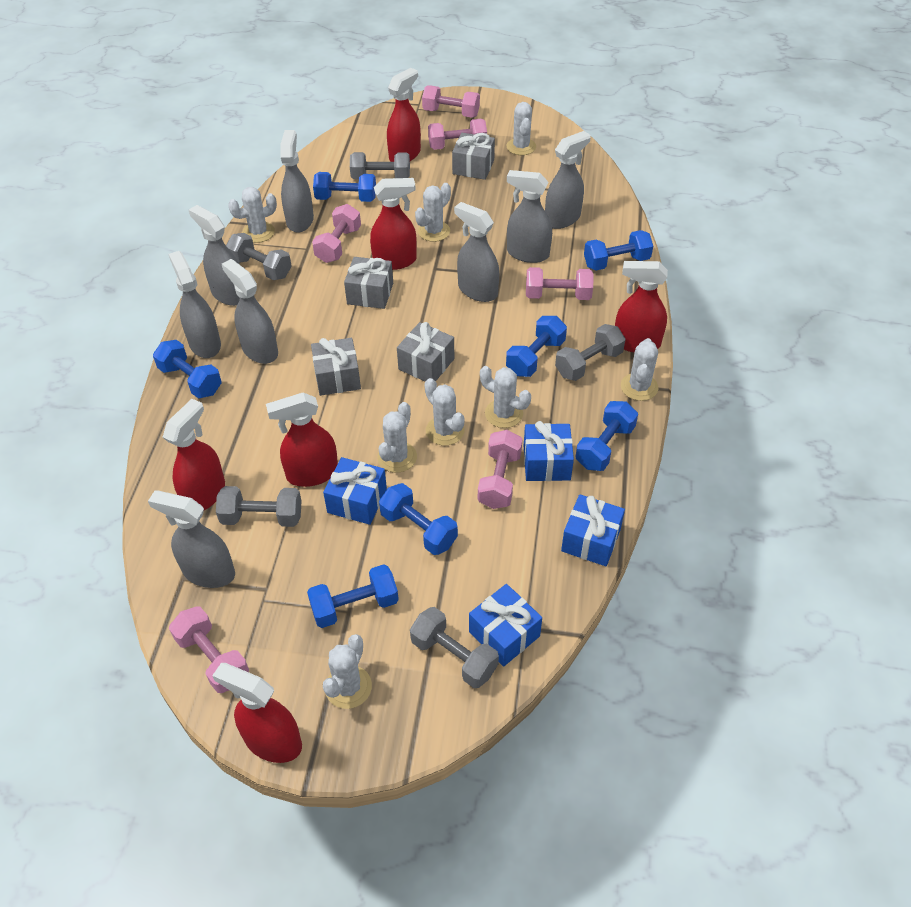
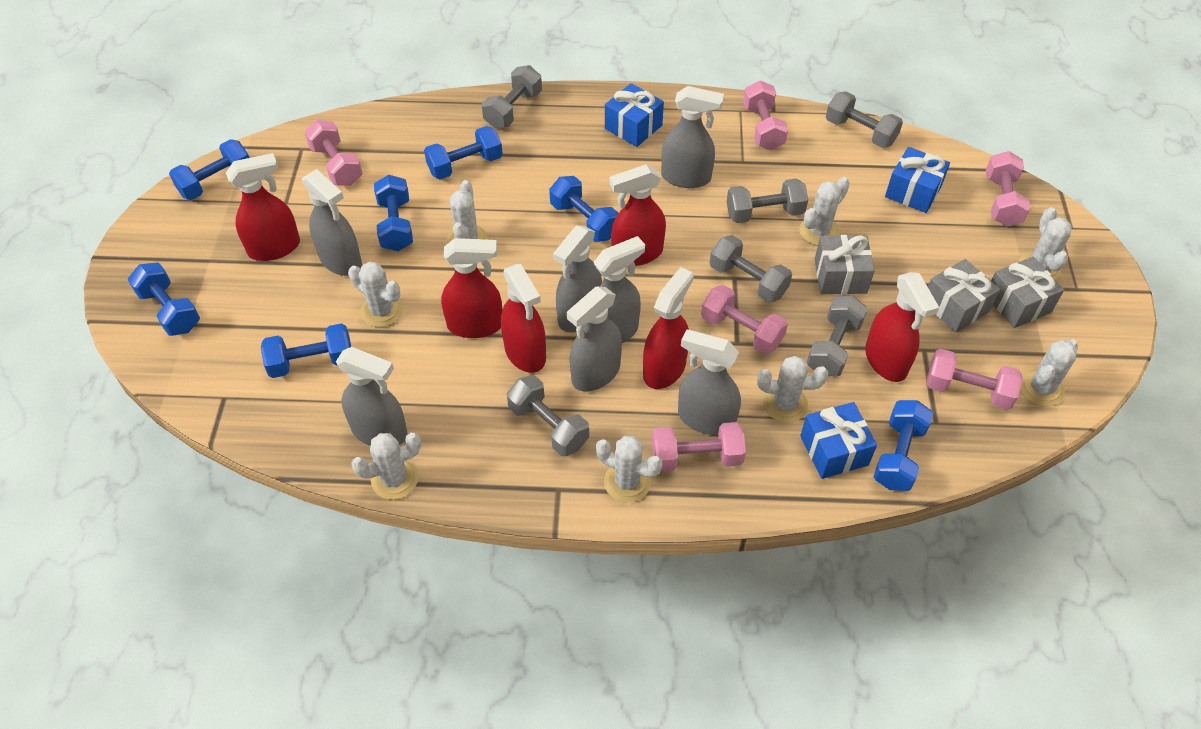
blue gift: [323,457,387,525] [469,584,542,667] [524,421,574,481] [561,494,625,566] = 4 -> [605,83,664,147] [800,402,877,479] [885,147,950,213] = 3
grey dumbbell: [216,486,302,527] [226,233,292,280] [350,152,410,179] [410,607,499,688] [555,324,626,381] = 5 -> [482,65,542,128] [507,375,589,456] [710,235,792,303] [726,178,808,223] [807,296,868,376] [826,91,903,148] = 6
grey gift: [311,338,361,396] [344,257,393,309] [397,322,454,381] [452,133,495,180] = 4 -> [814,235,875,294] [928,259,1000,333] [991,257,1064,328] = 3
grey spray bottle: [148,491,235,588] [168,251,221,358] [189,205,240,306] [222,259,278,364] [280,130,314,233] [454,202,499,302] [507,170,552,263] [545,131,591,229] = 8 -> [302,169,362,276] [336,347,407,446] [553,225,602,333] [567,286,622,392] [593,236,645,343] [661,86,724,188] [678,329,741,435] = 7

